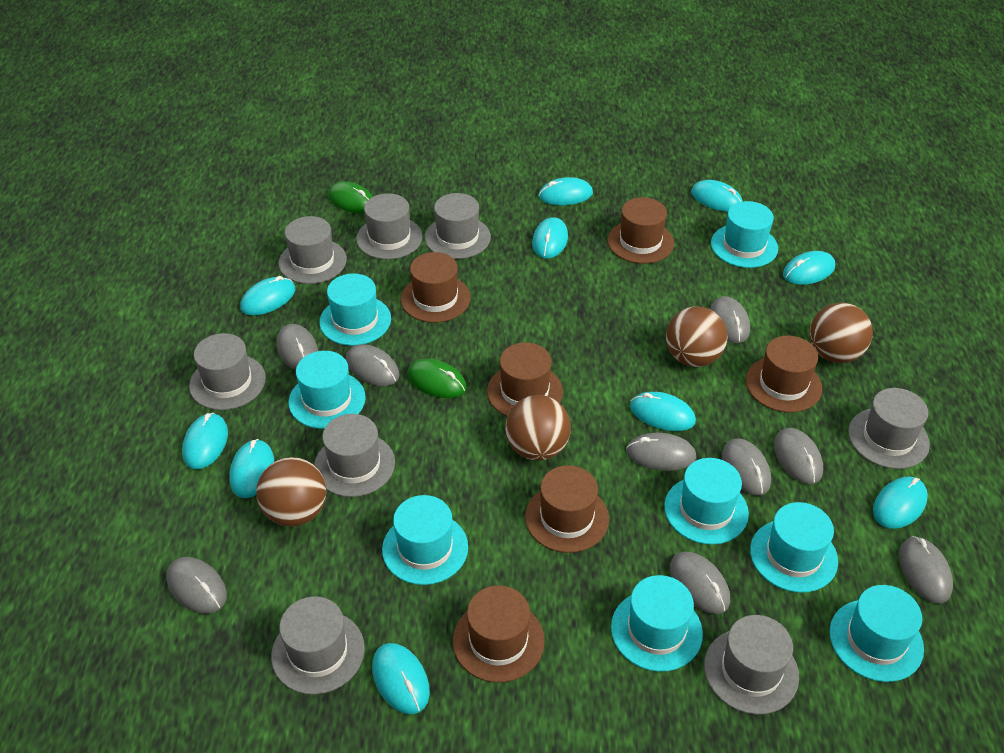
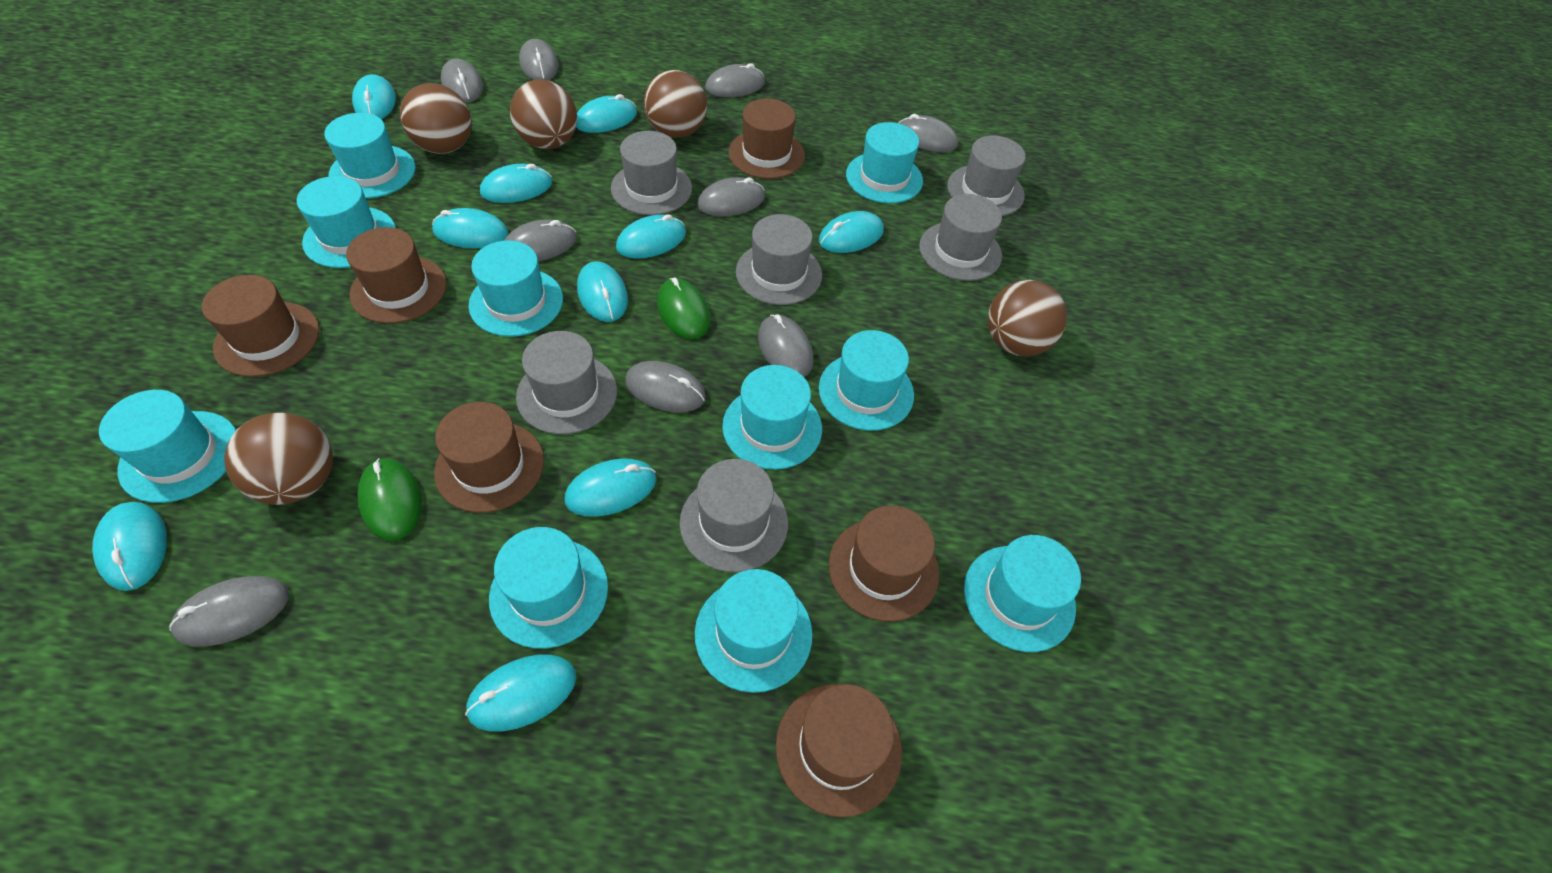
brown ball: [256,457,327,527] [505,395,571,461] [666,306,728,367] [810,303,873,363] = 4 -> [224,413,333,505] [400,83,472,154] [510,79,577,149] [644,70,707,138] [988,280,1067,356] = 5
grey hat: [189,333,266,410] [271,596,365,695] [279,216,347,284] [314,414,395,497] [356,193,423,259] [425,193,491,259] [704,615,799,715] [848,388,930,469] = 8 -> [516,331,617,434] [611,131,692,215] [680,459,788,572] [736,214,822,305] [919,194,1002,281] [947,135,1026,216] = 6
turquoise hat: [288,351,366,429] [319,273,391,346] [382,495,468,585] [611,575,703,672] [664,458,749,545] [711,201,778,268] [750,502,838,593] [830,585,924,682] = 8 -> [99,390,236,503] [297,176,396,268] [324,113,416,199] [468,240,563,337] [489,527,608,649] [695,569,813,693] [722,365,822,470] [819,330,914,431] [846,122,923,203] [964,535,1081,652] = 10

